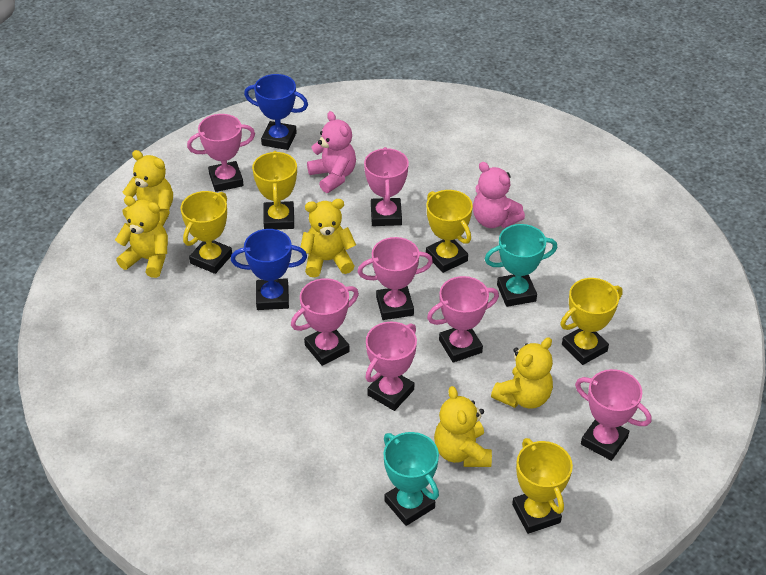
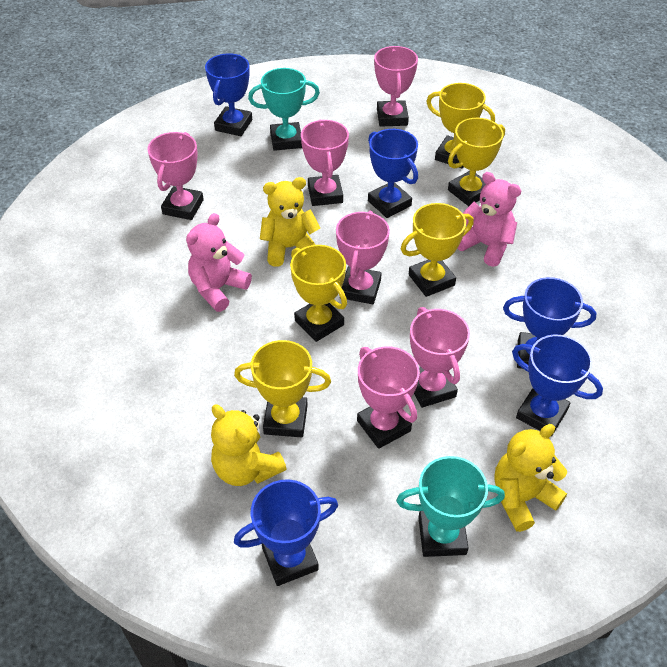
blue trophy: [231,229,307,310] [244,74,308,150] = 2 -> [205,53,252,136] [234,479,338,586] [368,129,418,218] [503,277,597,369] [512,335,603,436] = 5
pink trophy: [187,114,255,192] [291,278,359,366] [358,237,433,320] [364,147,409,226] [365,322,417,411] [427,276,499,362] [575,369,651,461] = 7 -> [147,132,204,220] [301,119,349,206] [336,211,390,304] [357,346,420,449] [374,46,418,127] [410,307,470,408] = 6
yellow teddy bear: [115,196,168,278] [122,150,173,226] [301,199,356,277] [434,386,492,467] [491,337,553,409] = 5 -> [211,404,287,486] [260,177,320,267] [494,424,567,532] = 3

